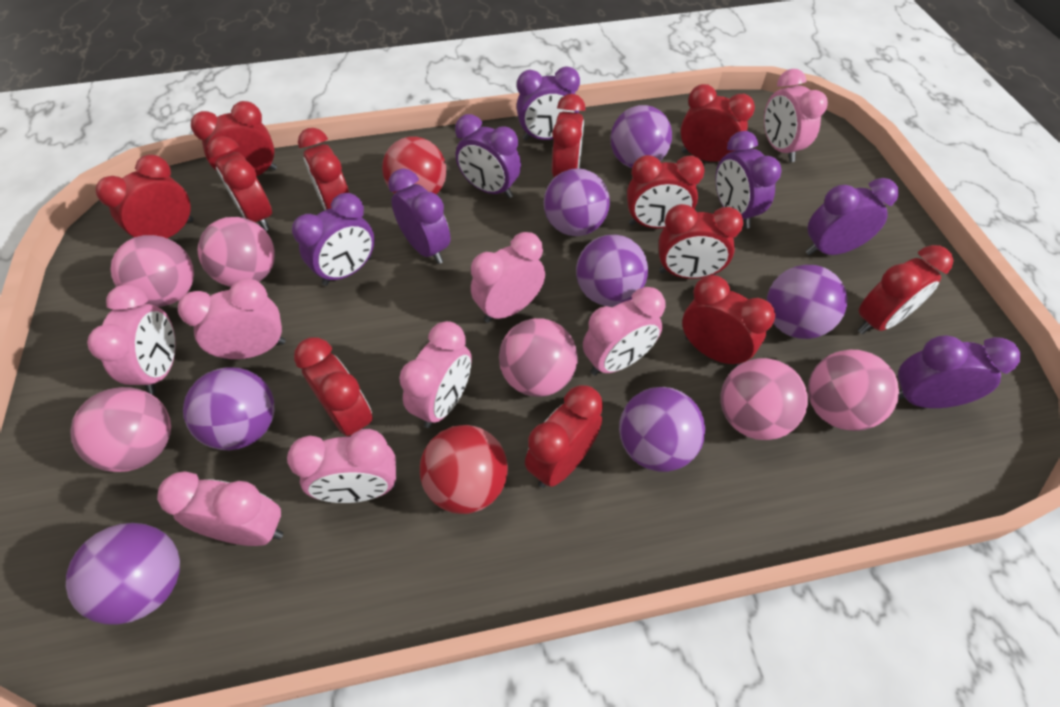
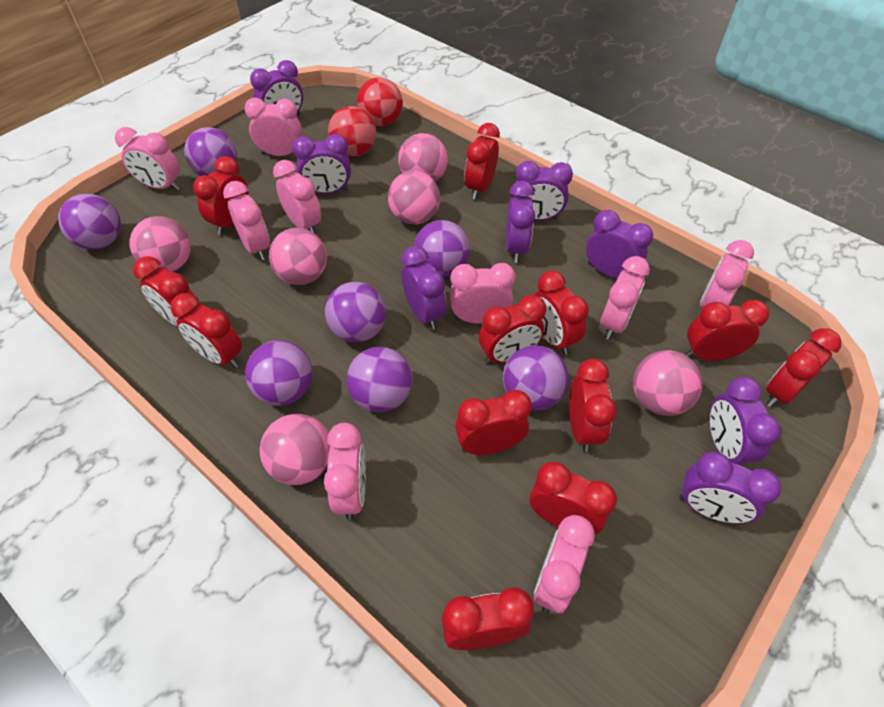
pink clock: [87,285,176,394] [157,471,283,546] [178,279,285,360] [287,429,396,503] [399,321,472,428] [471,232,545,323] [583,287,665,375] [764,69,828,162] = 8 -> [115,127,180,191] [223,181,270,261] [244,98,302,156] [273,160,321,234] [324,423,366,520] [450,263,516,324] [534,515,595,613] [600,256,650,340] [700,240,754,309] = 9
purple clock: [292,193,374,286] [388,168,451,264] [455,114,521,198] [517,67,580,140] [716,131,781,229] [806,178,899,255] [898,335,1020,408] = 7 -> [250,60,303,115] [292,134,351,194] [402,246,446,330] [506,181,535,263] [513,161,573,221] [586,210,653,278] [679,452,781,524] [710,377,781,465] = 8

